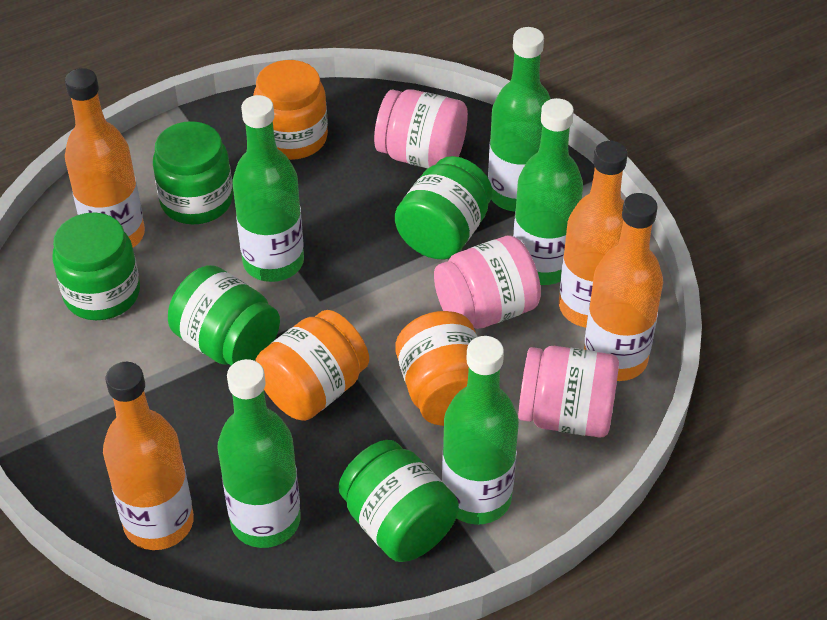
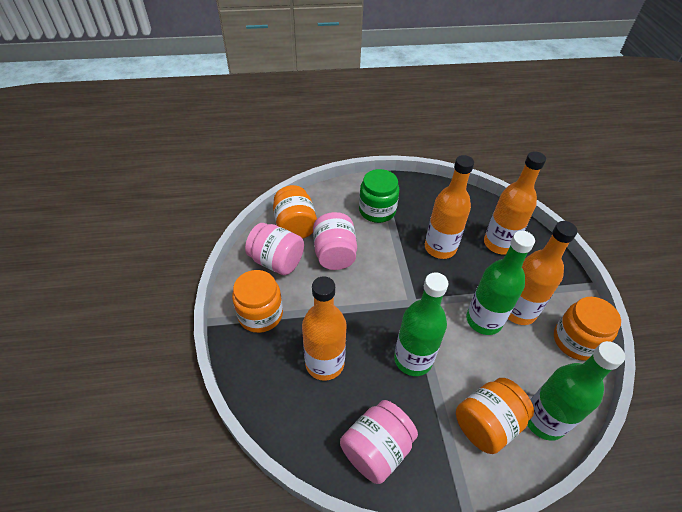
green bottle: [217,359,301,548] [233,95,304,282] [442,336,519,525] [488,27,551,212] [513,98,583,285] = 5 -> [394,272,448,376] [466,231,535,335] [527,341,625,441] = 3
green jar: [52,212,140,320] [153,121,233,225] [168,265,280,365] [338,440,459,562] [395,156,492,259] = 5 -> [359,169,399,223] = 1
orange jar: [253,60,328,160] [255,310,369,421] [396,311,478,426] = 3 -> [232,270,283,333] [273,185,317,239] [456,378,534,454] [554,297,621,361] = 4

